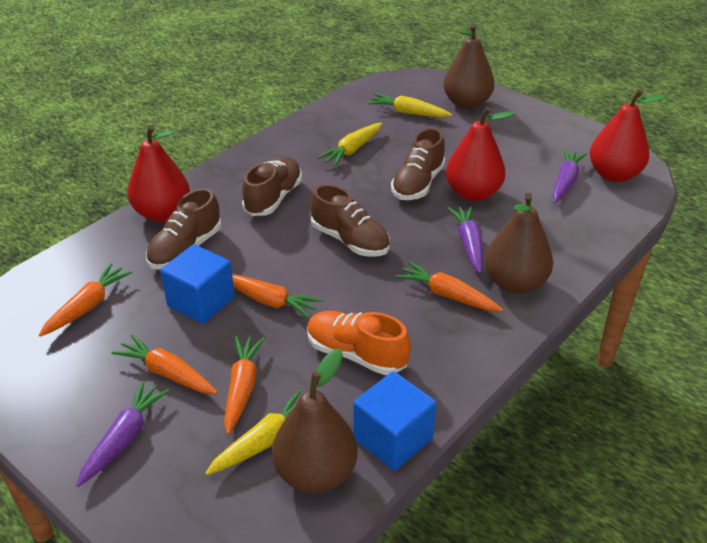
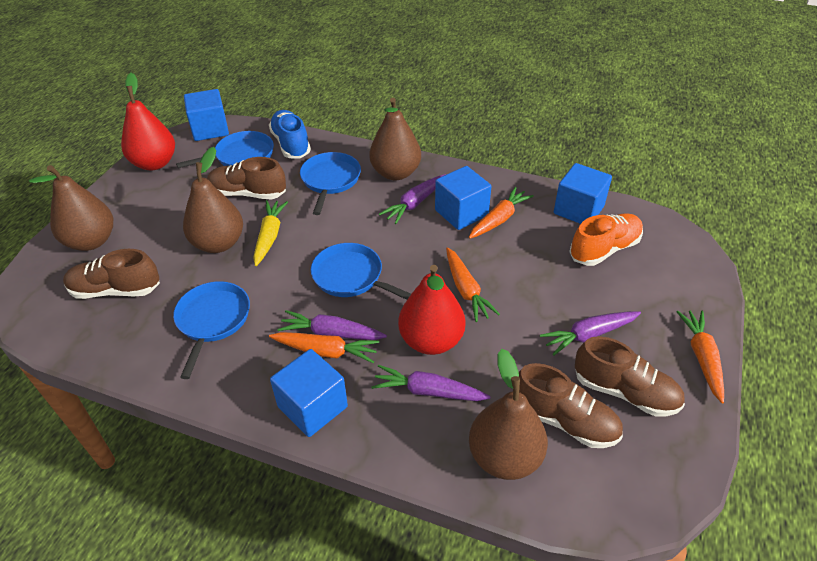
blue cube: [160,244,235,324] [353,371,436,471] = 2 -> [184,89,229,141] [270,349,348,437] [435,166,492,230] [554,163,612,224] = 4
blue pan: none = 0 -> [173,281,250,379] [176,131,274,168] [300,152,361,215] [311,243,411,300] = 4
blue shoe: none = 0 -> [269,110,311,159] = 1
brown pear: [272,349,357,493] [443,24,494,109] [485,193,553,294] = 3 -> [29,165,113,251] [183,147,243,253] [369,98,421,180] [469,349,548,480] = 4
orange carrot: [39,263,132,337] [111,334,218,394] [224,336,265,435] [232,274,322,318] [396,261,503,312] = 5 -> [269,332,379,363] [446,247,500,322] [469,187,534,239] [676,310,724,403] = 4
purple carrot: [76,381,170,487] [447,206,483,274] [553,149,587,203] = 3 -> [277,310,387,340] [371,365,491,401] [379,174,446,224] [540,311,641,356] = 4
red pear: [127,125,190,222] [446,107,514,201] [590,89,666,182] = 3 -> [121,73,175,171] [398,265,466,355] = 2
yellow carrot: [205,389,302,475] [318,122,382,166] [368,94,452,117] = 3 -> [253,200,288,266] = 1

